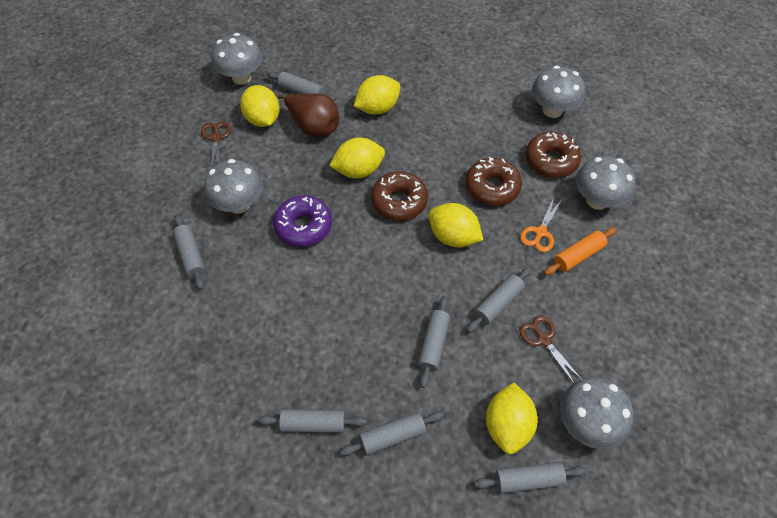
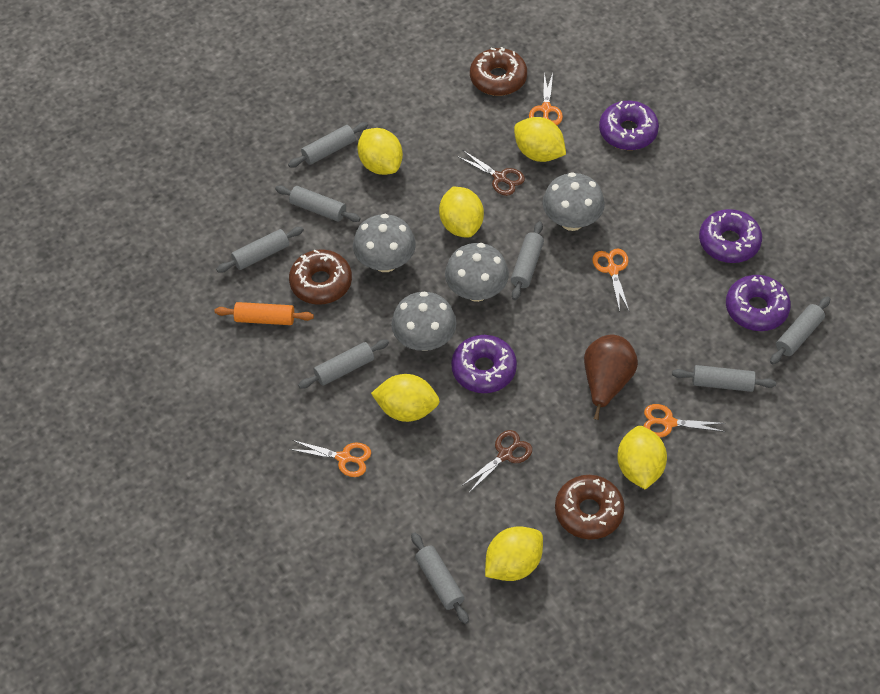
grey mushroom: [204,159,263,214] [211,33,263,85] [532,66,585,118] [560,378,633,449] [576,156,636,210] = 5 -> [353,214,416,272] [391,292,457,351] [445,243,509,302] [543,172,605,231] = 4
grey rolling pin: [173,215,205,290] [258,409,367,433] [267,72,336,101] [340,411,444,456] [418,296,450,388] [467,267,531,333] [474,462,587,493] = 7 -> [216,227,304,273] [275,185,361,222] [288,122,368,168] [298,339,389,389] [411,532,469,624] [511,221,544,300] [672,365,776,392] [770,297,830,364] = 8
orange scissors: [520,197,562,252] = 1 -> [289,440,371,477] [529,73,563,125] [592,248,629,312] [644,404,725,438] = 4
purple donut: [273,196,332,247] = 1 -> [451,335,517,393] [599,101,659,150] [699,209,762,263] [726,275,791,331] = 4
yellow lemon: [240,85,280,127] [329,138,385,178] [354,75,400,115] [429,203,483,247] [486,383,538,454] = 5 -> [357,128,403,175] [371,374,440,422] [439,187,484,238] [485,527,543,581] [514,117,566,162] [617,426,667,490] = 6

